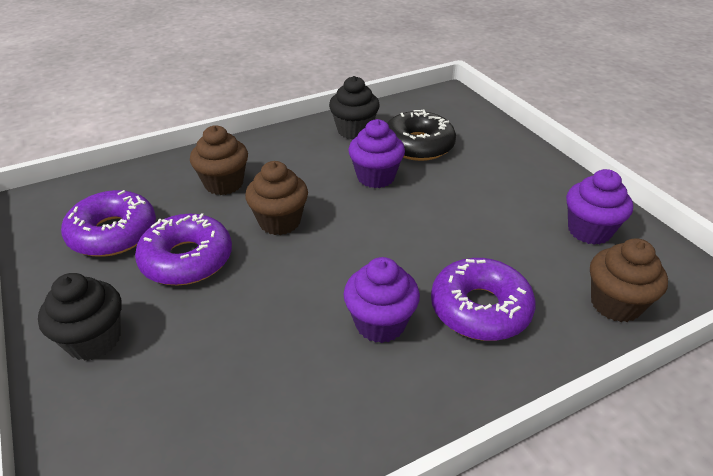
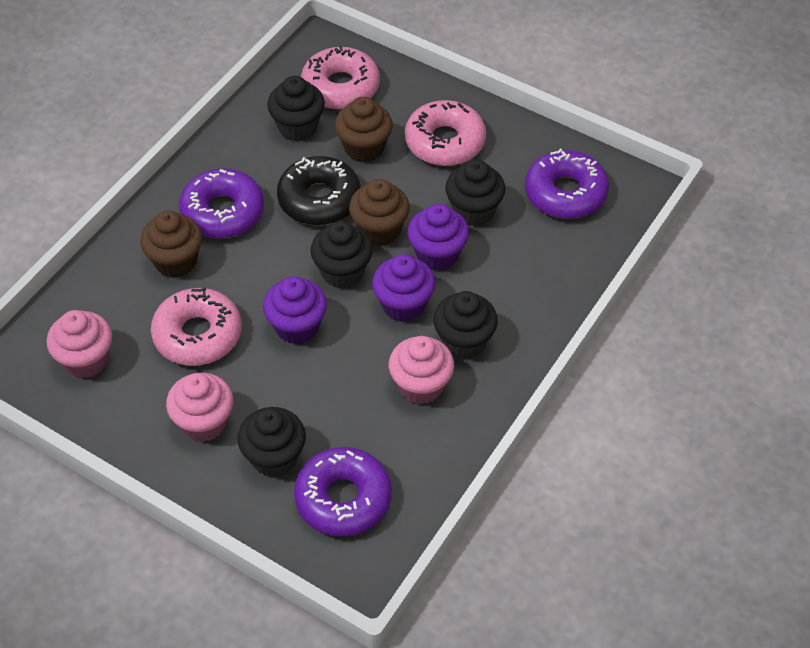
black cupcake: [38,273,121,361] [329,76,380,139] = 2 -> [237,407,306,477] [267,76,325,141] [310,221,373,289] [433,291,498,359] [445,160,505,227] = 5
pink cupcake: none = 0 -> [47,310,112,378] [166,373,233,442] [389,336,454,404] = 3
pink donut: none = 0 -> [151,287,242,366] [301,45,380,109] [405,100,486,166] = 3

